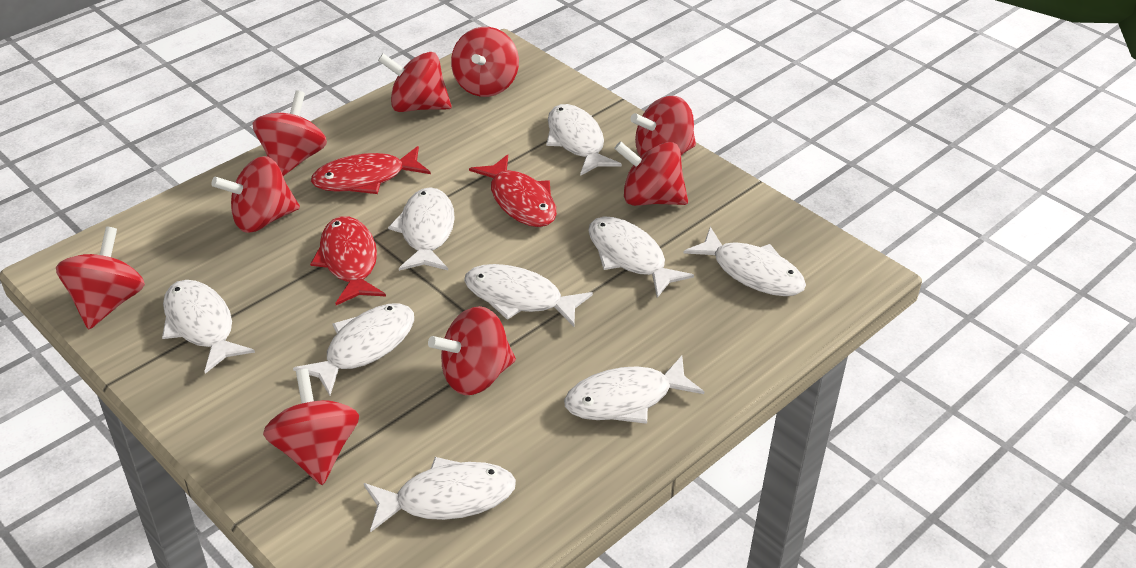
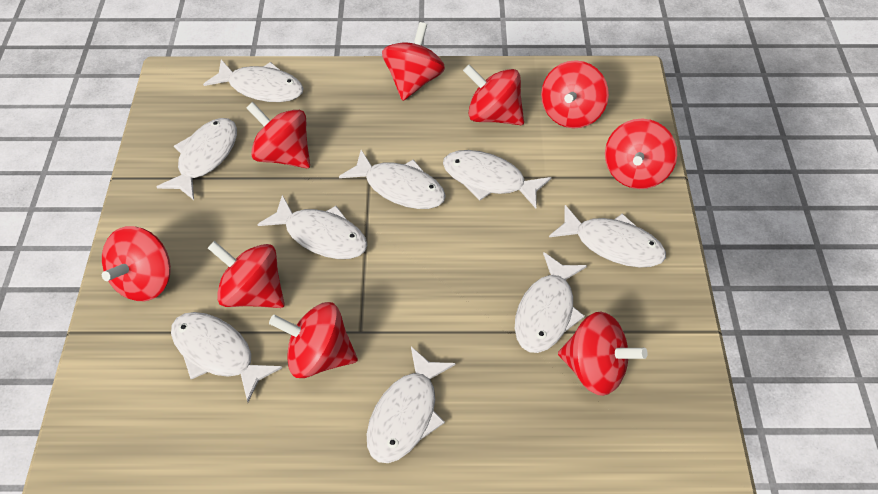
red fish: [310,216,386,305] [311,146,431,194] [469,154,557,227] = 3 -> none = 0

